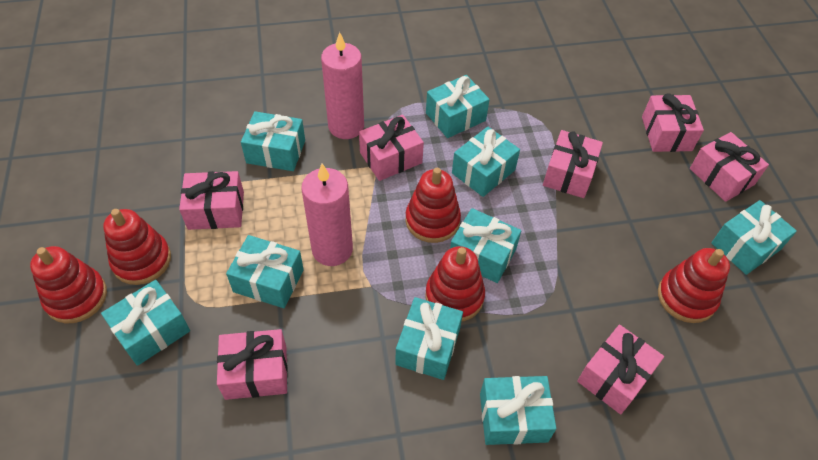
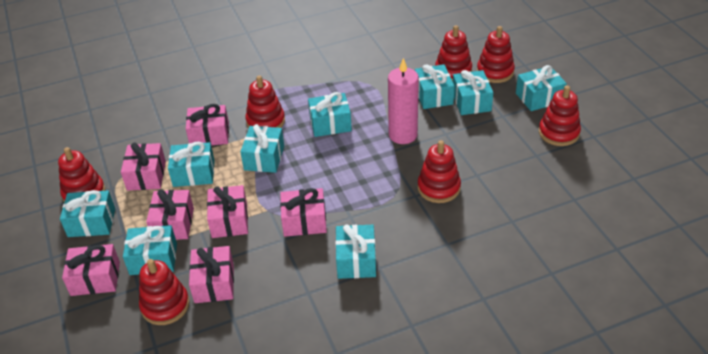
pink candle: [301,164,353,266] [321,32,364,139] = 2 -> [388,58,419,144] = 1
red stacking toy: [30,246,107,323] [103,209,171,285] [406,168,461,243] [425,246,485,322] [658,248,730,323] = 5 -> [58,147,105,202] [139,259,189,325] [246,75,285,128] [417,140,461,203] [435,25,472,81] [477,26,515,83] [539,86,581,146] = 7

